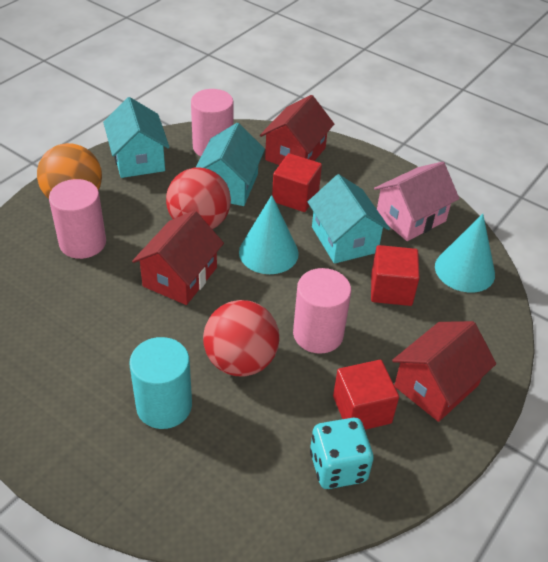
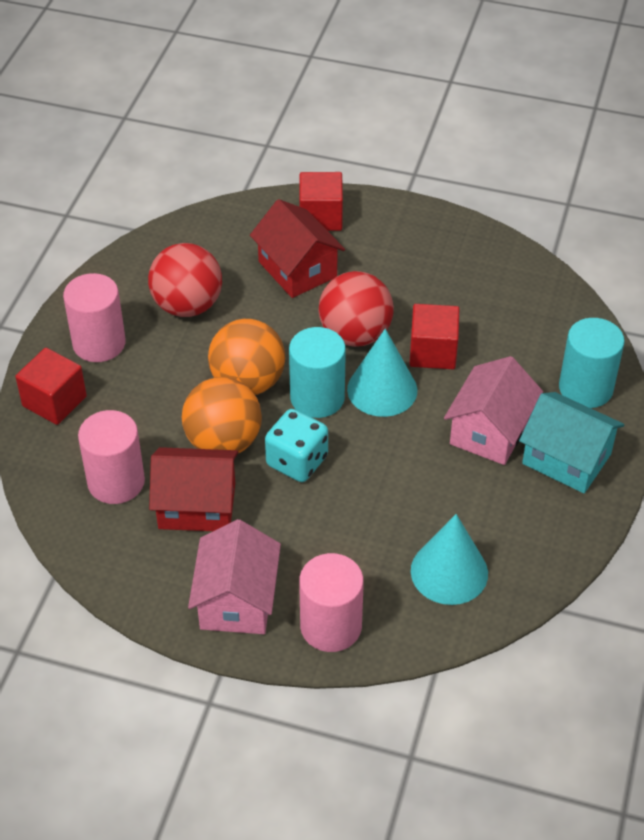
orange ball: [37,143,102,199] = 1 -> [181,377,262,454] [208,319,285,395] = 2
pink house: [374,162,459,241] = 1 -> [188,519,281,634] [444,356,543,465] = 2
red house: [132,210,224,305] [260,95,334,165] [392,321,496,422] = 3 -> [149,447,238,531] [250,199,345,298] = 2
turquoise cylinder: [129,337,192,429] = 1 -> [289,327,346,418] [559,318,625,408] = 2
turquoise house: [103,97,170,178] [195,123,265,206] [308,174,390,264] = 3 -> [519,392,625,493] = 1

